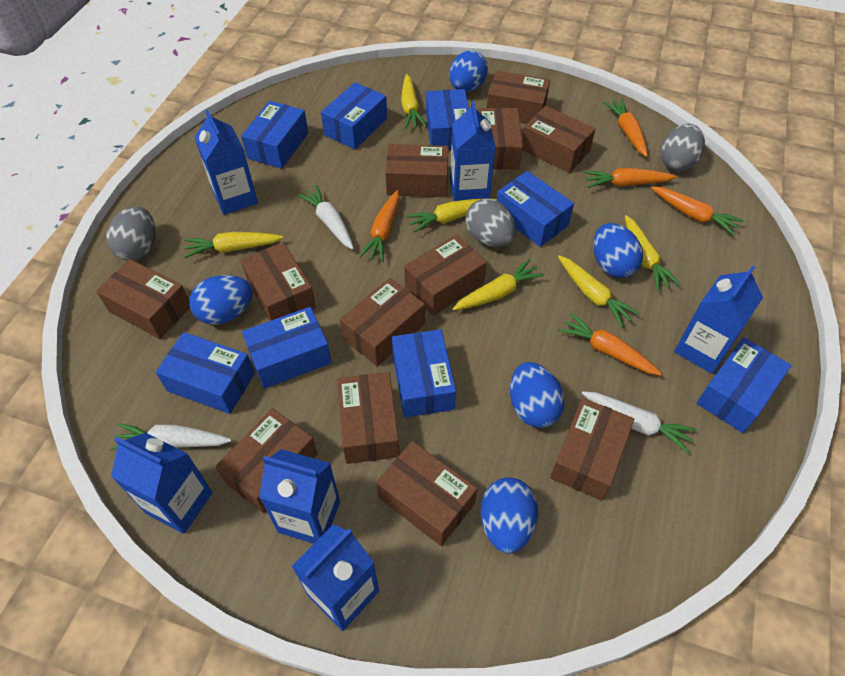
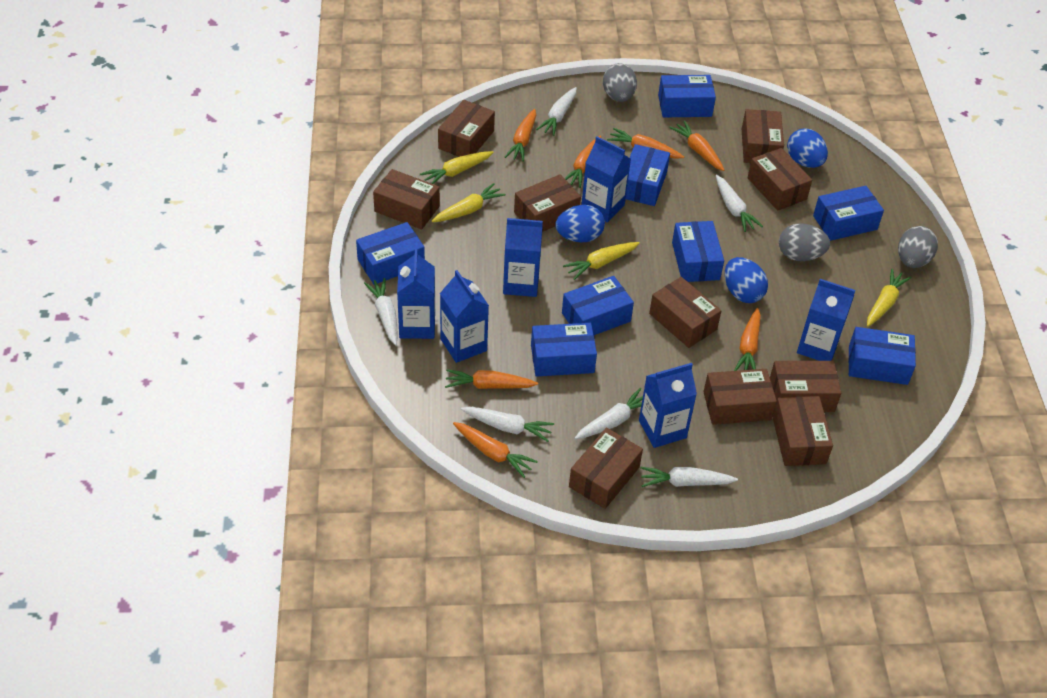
blue egg: [189,275,253,325] [449,50,488,92] [480,478,538,554] [510,362,565,428] [593,223,643,278] = 5 -> [555,205,605,243] [725,257,768,303] [787,128,828,168] = 3
brown box: [96,259,190,339] [216,408,318,513] [240,242,316,321] [337,372,400,464] [340,278,425,366] [376,441,477,546] [385,144,449,197] [404,235,487,316] [478,108,523,170] [487,70,550,124] [522,106,595,173] [550,398,634,501] = 12 -> [373,169,440,229] [438,100,495,157] [514,174,581,232] [569,427,643,509] [649,277,721,348] [703,369,777,425] [742,109,784,163] [748,148,812,211] [770,361,841,412] [772,396,833,466] = 10
orange carrot: [359,190,400,262] [558,313,662,376] [584,168,677,188] [604,99,648,157] [651,186,744,236] = 5 -> [445,369,538,389] [453,422,538,478] [505,109,536,162] [565,136,601,188] [607,128,684,159] [669,121,724,171] [734,308,761,371] = 7
white carrot: [110,423,232,450] [297,185,354,250] [582,391,697,453] = 3 -> [364,278,398,345] [461,407,554,442] [536,87,577,136] [575,388,643,439] [640,467,738,487] [716,175,763,232] = 6
yellow carrot: [184,232,283,258] [401,74,426,129] [406,198,497,233] [452,259,545,310] [558,255,640,327] [625,215,681,291] = 6 -> [420,151,494,184] [432,183,506,222] [563,242,640,280] [867,269,912,327] = 4

